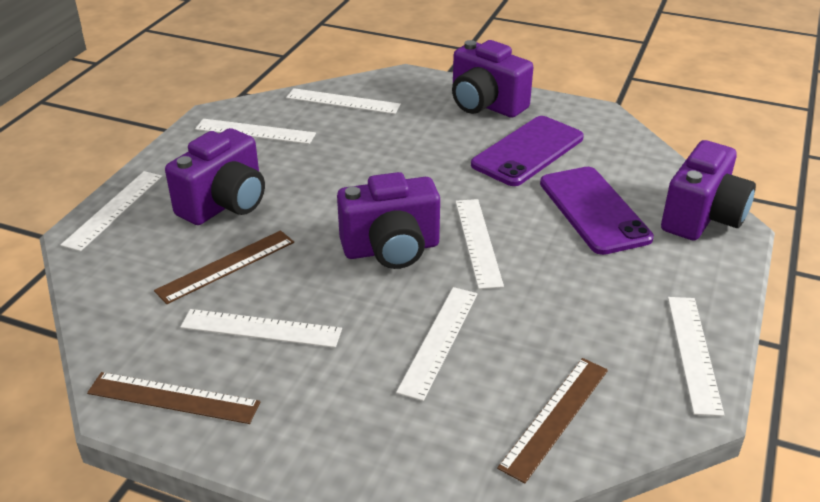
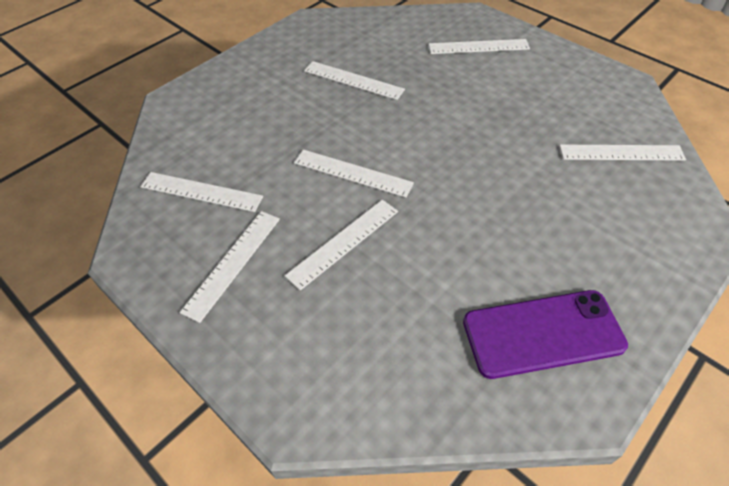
brown ruler: [87,372,260,424] [154,230,294,304] [497,358,608,483] = 3 -> none = 0
purple camera: [165,128,265,225] [337,172,440,269] [452,40,533,118] [661,140,756,241] = 4 -> none = 0
purple phone: [471,116,584,186] [540,167,654,255] = 2 -> [463,290,628,379] = 1

